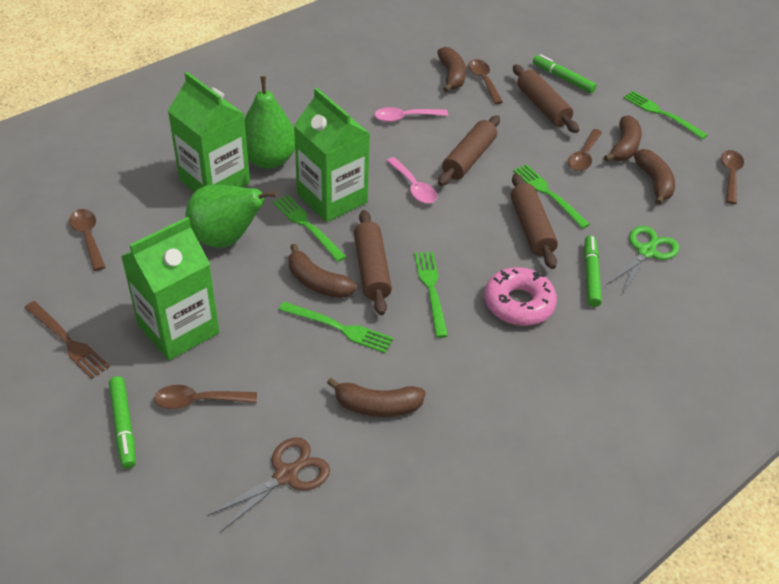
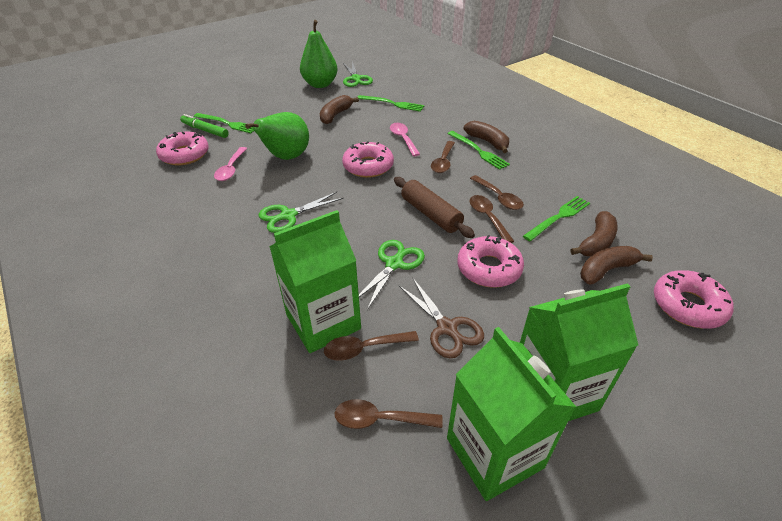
brown banana: [288,244,357,298] [327,378,426,417] [437,47,466,92] [604,115,642,162] [633,149,675,205] = 5 -> [320,95,359,124] [463,121,509,153] [570,211,618,256] [580,246,653,284] = 4
brown fork: [24,301,110,379] = 1 -> none = 0
brown rolling pin: [354,210,392,315] [438,115,500,186] [510,173,558,269] [513,65,579,133] = 4 -> [394,177,475,238] = 1
green fork: [273,195,346,262] [279,302,394,353] [414,252,448,338] [513,164,590,229] [623,91,708,139] = 5 -> [194,113,254,133] [358,95,424,112] [447,131,510,170] [523,196,590,241] = 4
green marker: [109,376,136,469] [533,54,597,93] [584,236,602,307] = 3 -> [180,114,229,138] = 1
green scissors: [606,226,679,294] = 1 -> [259,192,344,233] [343,61,373,87] [359,240,425,310] = 3
pink donut: [484,267,557,326] = 1 -> [156,132,209,165] [342,141,394,178] [457,235,524,288] [654,270,734,329] = 4

